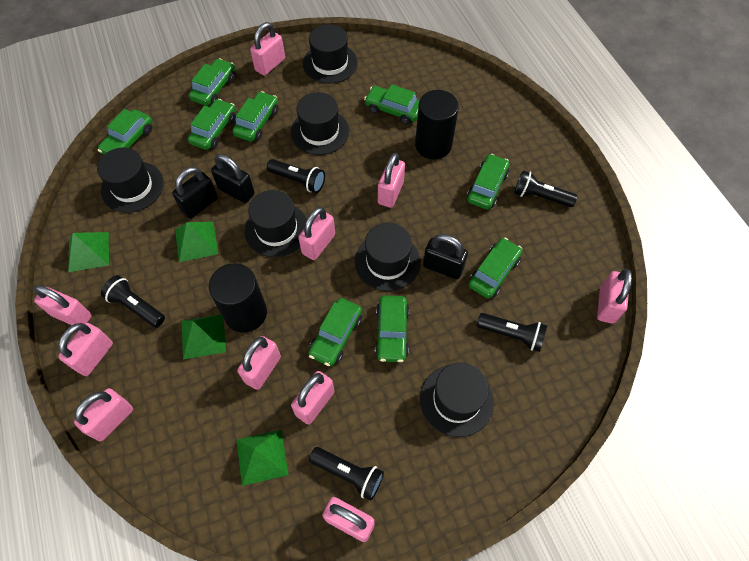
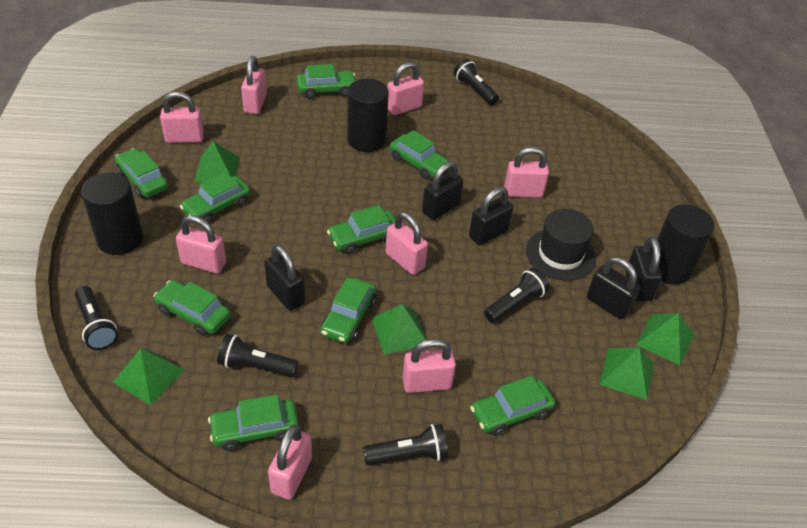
black cylinder: [209,263,267,333] [415,90,459,159] = 2 -> [81,172,143,255] [347,79,389,152] [657,204,714,284] = 3
black hat: [97,148,164,213] [244,190,307,257] [291,92,349,155] [303,24,358,84] [355,223,421,291] [420,363,494,437] = 6 -> [526,209,596,281] = 1
black padlock: [172,167,218,219] [211,154,255,203] [423,234,468,279] = 3 -> [264,245,305,311] [422,161,463,220] [469,187,513,245] [587,257,640,319] [626,237,662,301] = 5
green pyramid: [68,232,109,272] [175,222,218,262] [181,314,226,359] [236,430,288,486] = 4 -> [113,348,184,405] [194,141,240,182] [371,304,427,354] [599,347,654,400] [636,313,694,365] = 5
pink padlock: [34,285,92,325] [58,323,113,376] [74,388,133,441] [237,336,281,390] [250,22,285,76] [291,371,334,424] [298,207,335,260] [323,497,375,542] [378,153,405,208] [597,269,632,324] = 10 -> [160,91,204,143] [176,215,226,274] [241,56,267,114] [268,424,312,500] [385,212,428,275] [387,62,424,115] [402,338,456,393] [504,147,549,197] = 8

